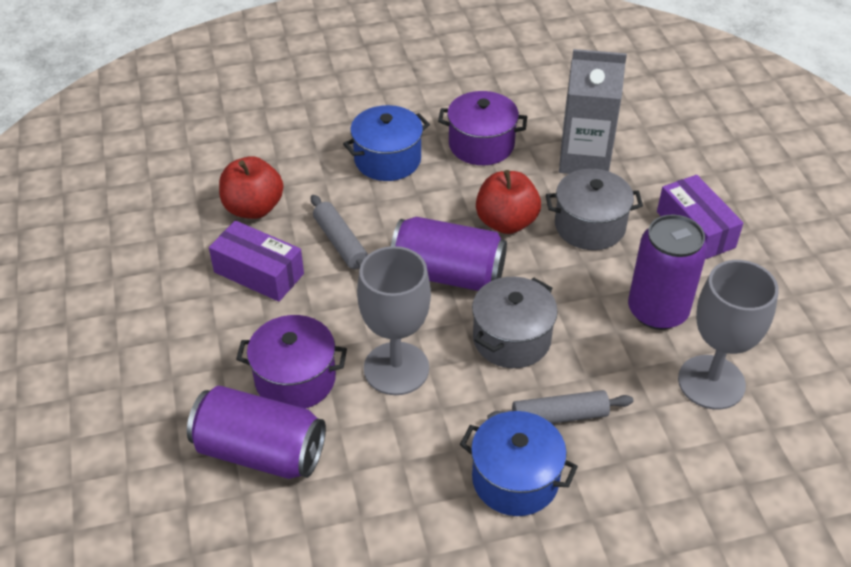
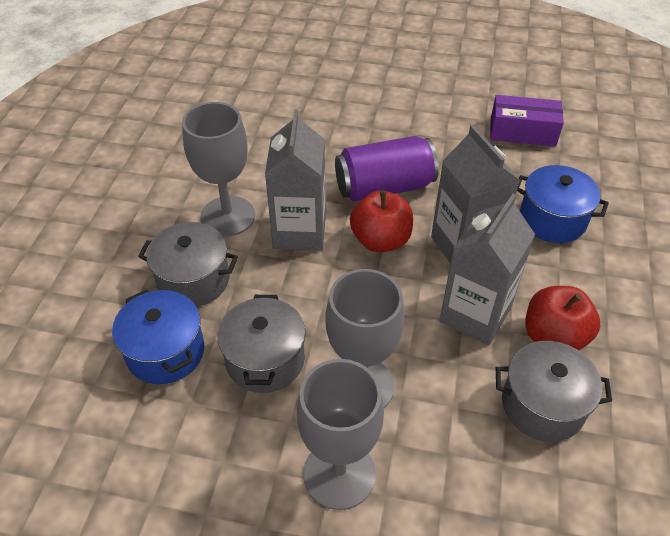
grey carton: [559,49,627,174] = 1 -> [265,109,326,251] [431,125,521,264] [439,194,535,345] = 3
grey goblet: [357,246,431,395] [678,260,779,410] = 2 -> [182,102,255,237] [297,359,384,510] [326,269,404,408] = 3
grey pot: [472,277,558,368] [546,169,643,250] = 2 -> [138,222,238,307] [218,295,306,393] [496,341,612,442] = 3
grey rolling pin: [311,195,368,269] [487,390,634,423] = 2 -> none = 0
purple box: [209,220,304,302] [657,175,743,259] = 2 -> [490,95,564,147] = 1
purple can: [187,386,326,479] [391,217,507,291] [628,214,707,330] = 3 -> [335,136,439,202] = 1
purple pot: [236,315,347,409] [438,91,527,165] = 2 -> none = 0

